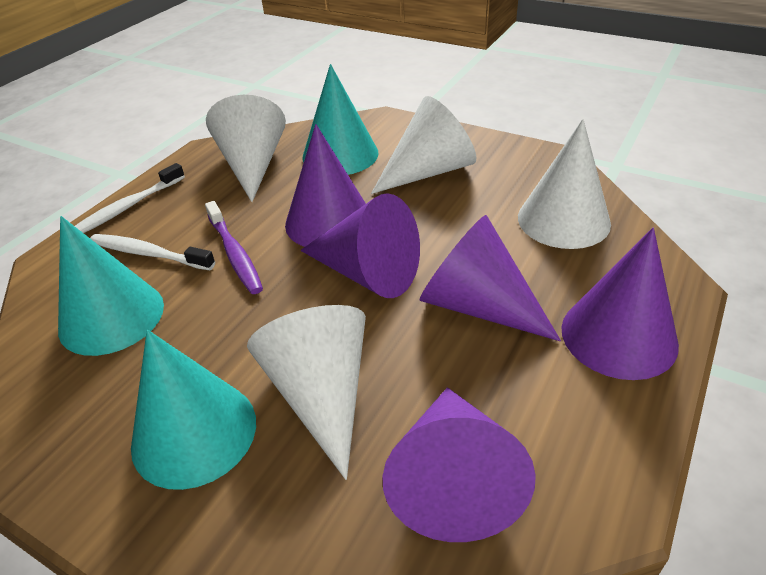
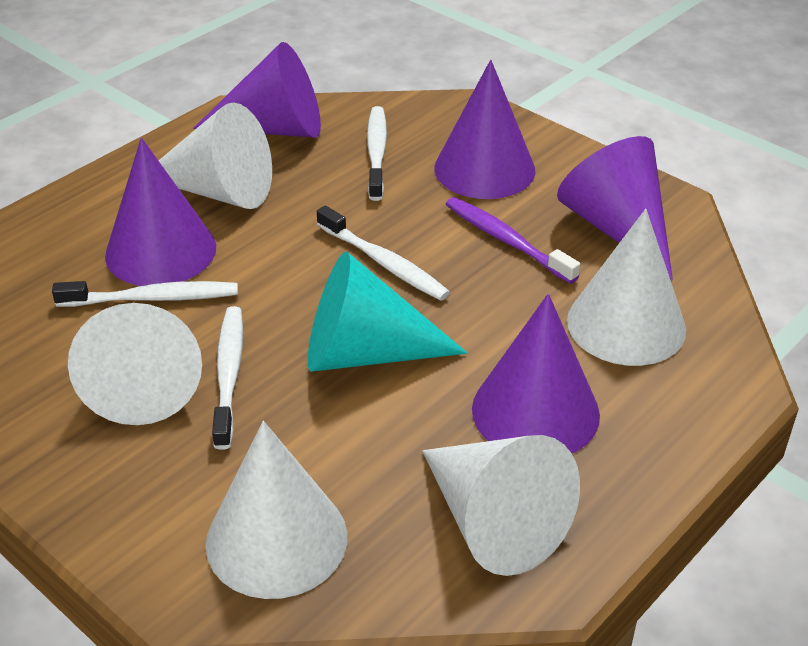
turquoise cone: [58,216,164,356] [131,330,256,490] [302,64,378,175] = 3 -> [308,252,467,372] = 1
white cone: [206,95,286,202] [247,305,366,480] [371,96,476,194] [518,119,611,249] = 4 -> [68,303,202,425] [158,103,272,209] [205,421,347,599] [422,435,580,576] [567,209,686,366] = 5
white toothbrush: [75,163,185,233] [90,234,215,270] = 2 -> [52,281,238,307] [212,306,243,450] [317,205,450,301] [367,106,387,201] = 4

